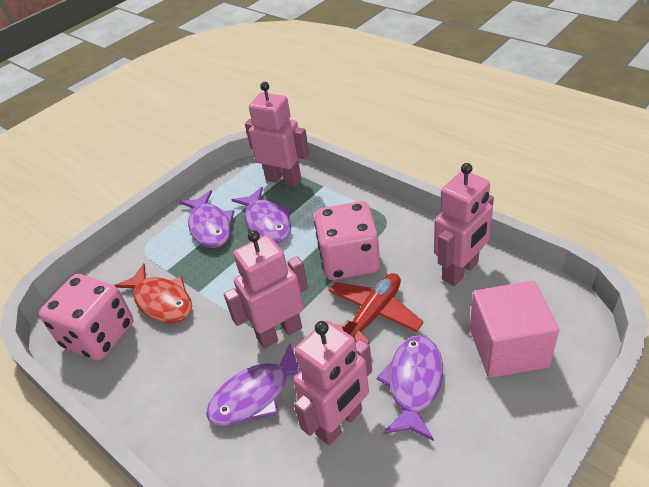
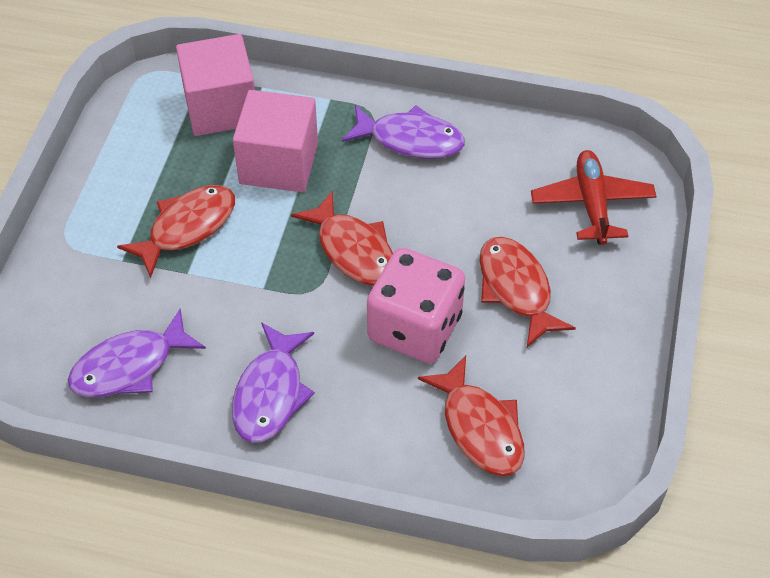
pink cube: [470,281,559,378] = 1 -> [176,34,255,136] [233,90,318,192] = 2
pink dice: [39,274,133,361] [314,201,380,280] = 2 -> [367,248,465,363] = 1
pink robot: [224,230,308,349] [245,82,309,187] [293,320,372,446] [434,163,494,286] = 4 -> none = 0
purple fish: [180,190,235,248] [206,343,300,426] [232,187,291,243] [376,335,443,441] = 4 -> [68,309,206,398] [232,322,315,443] [342,105,465,159] = 3
red fish: [114,263,192,324] = 1 -> [117,185,235,278] [291,191,393,286] [418,355,525,476] [480,237,576,347] = 4

